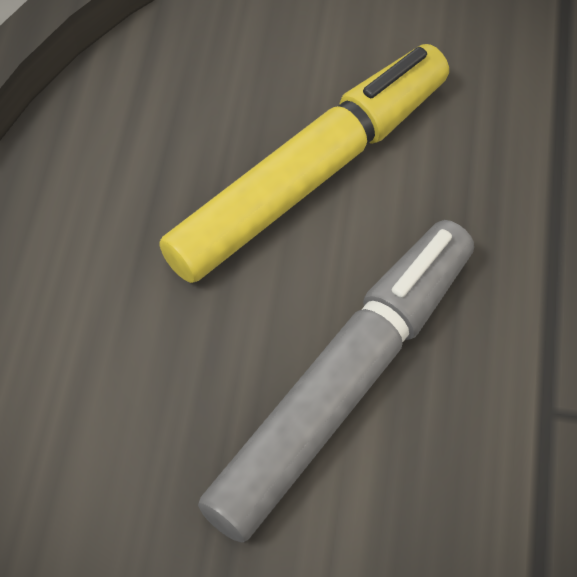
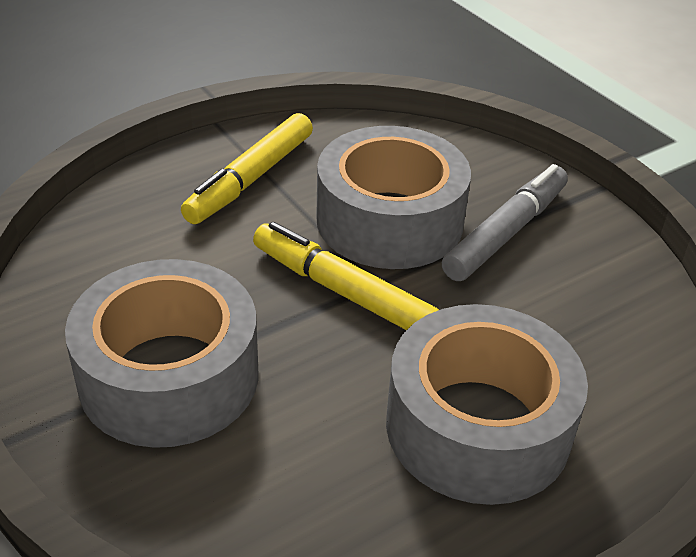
grey tape: none = 0 -> [65,259,258,448] [316,126,471,269] [386,304,588,505] = 3
yellow marker: [159,44,449,283] = 1 -> [181,113,313,224] [253,222,439,330] = 2

